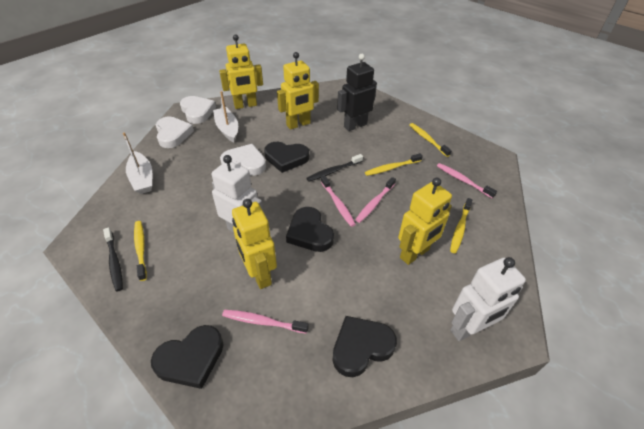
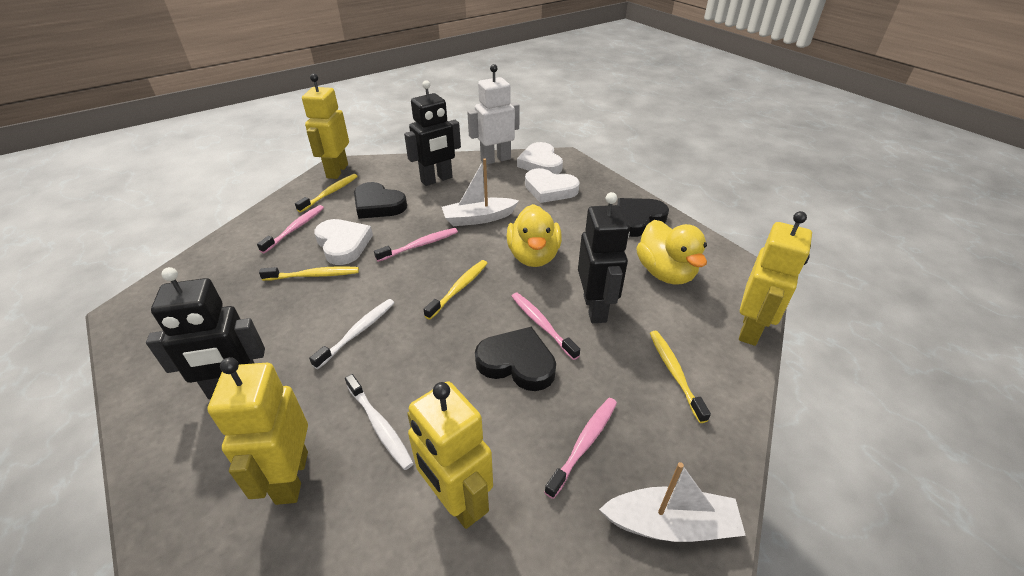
black heart: [151,325,223,389] [264,142,309,173] [286,207,334,252] [332,316,397,377] = 4 -> [354,182,407,219] [475,327,556,391] [617,198,669,237] = 3
black robot: [337,54,377,131] = 1 -> [146,267,265,399] [404,80,461,186] [578,192,630,323] = 3
black toothbrush: [103,227,123,292] [306,154,363,182] = 2 -> none = 0
white robot: [211,155,263,233] [450,257,526,341] = 2 -> [467,64,520,165] = 1
white toothbrush: none = 0 -> [309,299,394,369] [345,374,414,470] = 2
yellow duck: none = 0 -> [507,204,562,267] [636,220,707,285] = 2

